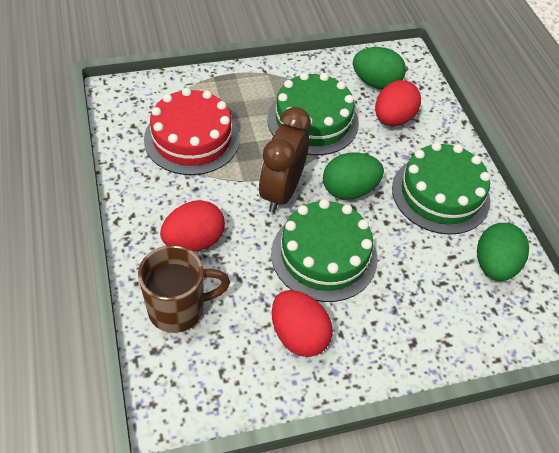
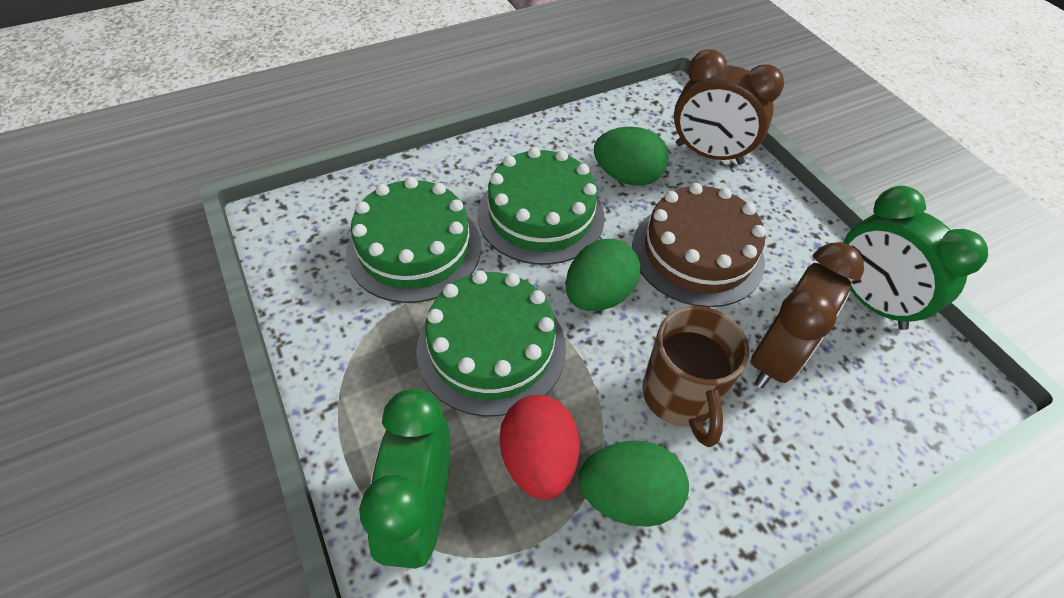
brown cake: none = 0 -> [632,183,766,307] = 1
brown clock: [259,107,311,213] = 1 -> [674,49,784,165] [751,242,864,388] = 2
green clock: none = 0 -> [359,389,450,569] [843,186,988,330] = 2
red cake: [144,88,240,175] = 1 -> none = 0
red egg: [160,200,225,252] [272,290,333,357] [375,80,421,126] = 3 -> [500,395,579,500] = 1

